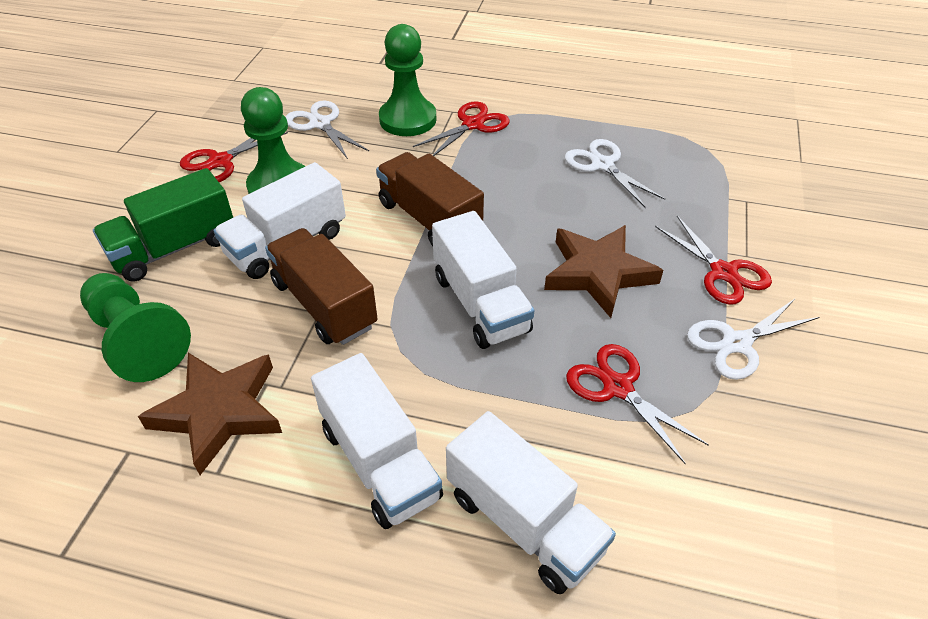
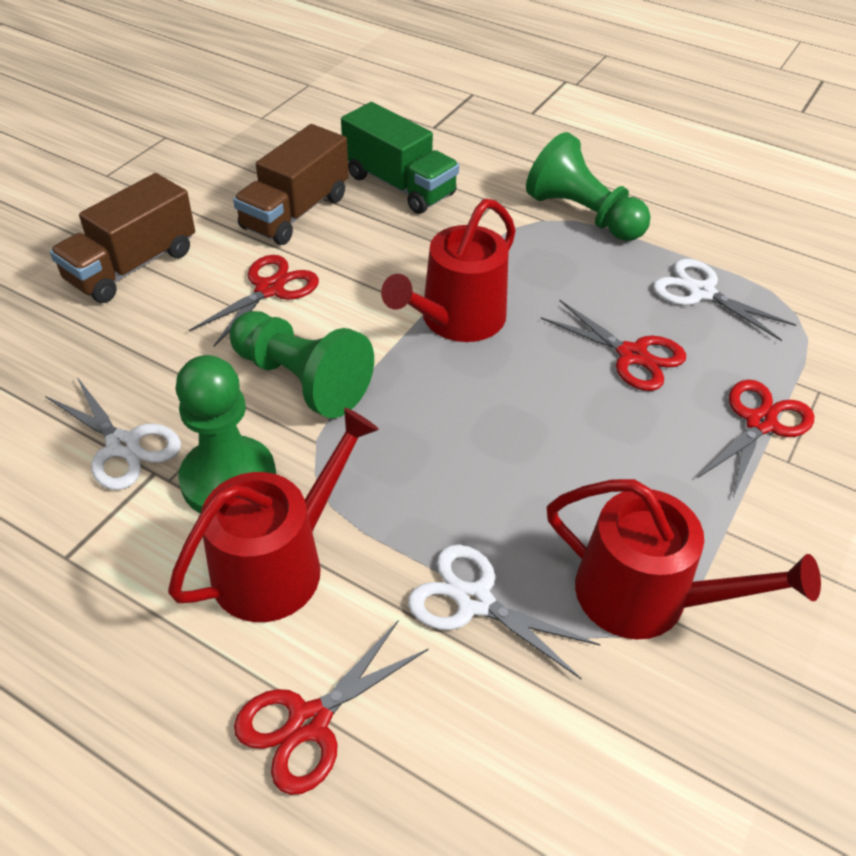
brown star: [138,353,282,475] [544,225,663,318] = 2 -> none = 0
red watering can: none = 0 -> [168,408,379,622] [381,199,516,342] [547,479,821,640] = 3
white truck: [213,162,346,279] [311,353,443,529] [432,211,535,349] [446,411,616,594] = 4 -> none = 0

